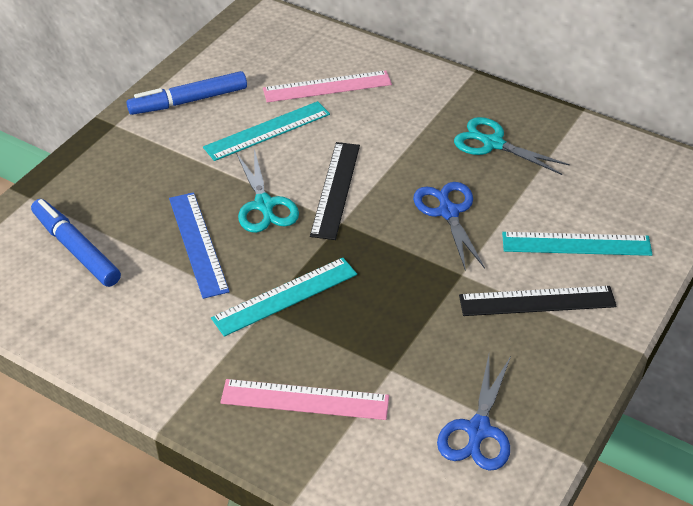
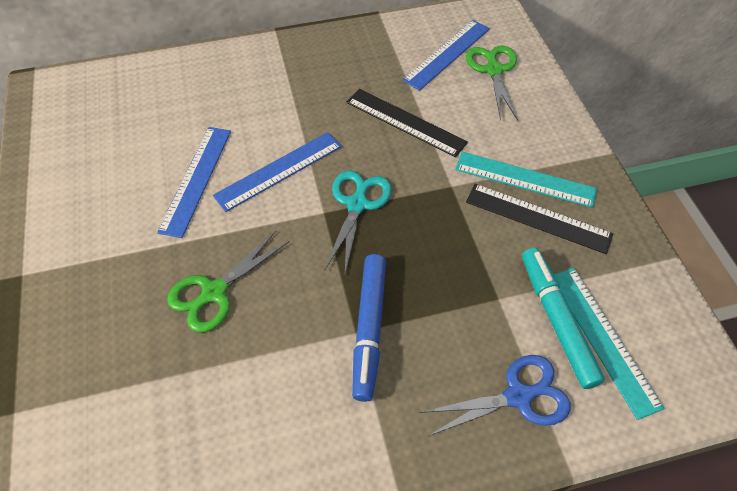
blue marker: [31,199,121,287] [126,71,247,115] = 2 -> [352,254,386,402] = 1
blue ruler: [169,192,230,299] = 1 -> [157,127,231,238] [213,132,342,212] [402,20,490,91] = 3
blue scissors: [413,182,485,271] [437,355,511,471] = 2 -> [419,355,571,436] = 1
green scissors: none = 0 -> [167,231,290,332] [466,45,518,121] = 2
pink ruler: [220,379,389,420] [263,70,392,102] = 2 -> none = 0
turquoise marker: none = 0 -> [522,247,605,389] = 1
turquoise ruler: [203,101,330,161] [211,258,357,337] [502,232,653,256] = 3 -> [455,152,597,208] [554,268,665,420] = 2
turquoise scissors: [236,149,299,233] [454,117,570,175] = 2 -> [324,171,392,273] = 1

